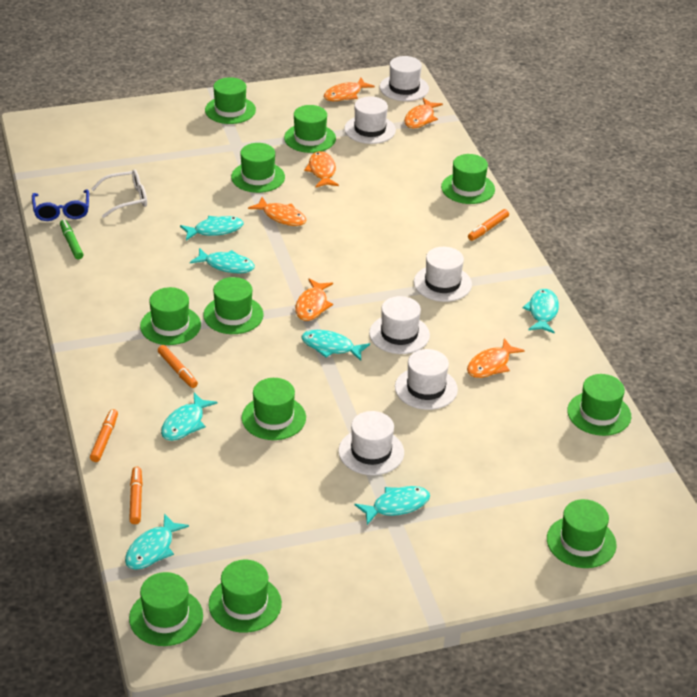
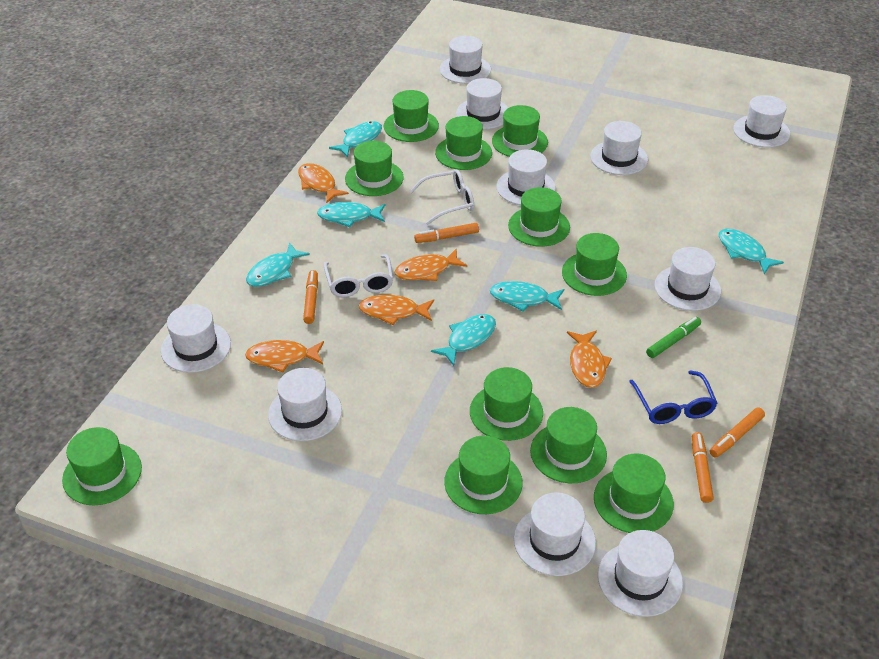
orange fish: [248,197,307,226] [295,279,333,321] [304,151,339,188] [324,78,375,101] [404,98,443,128] [467,338,525,378] = 6 -> [245,340,324,373] [298,163,349,204] [359,295,434,325] [395,249,467,281] [567,331,612,388] = 5
turquoise fish: [125,513,189,570] [161,393,217,441] [180,216,244,240] [190,248,255,273] [301,330,370,361] [354,486,430,525] [523,289,559,334] = 7 -> [246,242,310,287] [317,202,385,227] [329,121,382,158] [431,314,496,366] [490,281,564,312] [719,228,784,274] = 6
white glasses: [92,169,147,218] = 1 -> [324,254,393,297] [409,169,474,225] = 2
white hat: [338,411,404,475] [344,96,396,144] [369,296,430,354] [380,56,429,101] [395,349,458,410] [414,247,472,302] = 6 -> [161,304,231,373] [268,368,342,441] [440,36,491,84] [456,78,508,129] [496,149,556,205] [514,493,596,576] [590,121,648,175] [598,530,683,617] [655,247,721,311] [733,95,790,148] = 10

